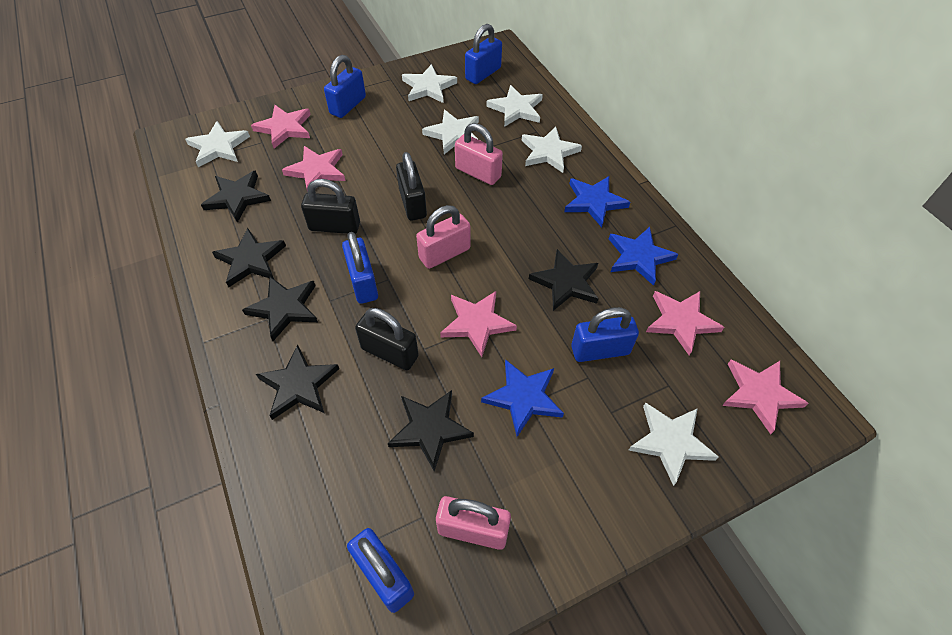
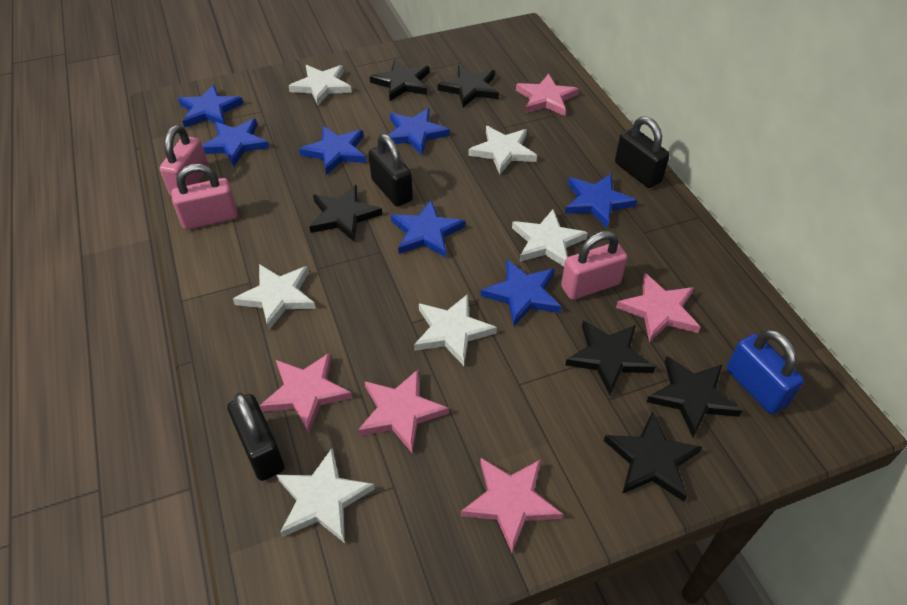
blue padlock: [324,55,366,118] [342,232,378,304] [347,528,414,613] [465,24,502,84] [571,307,639,362] = 5 -> [727,329,804,414] = 1
blue star: [481,359,564,437] [564,176,630,227] [609,227,679,286] = 3 -> [178,85,243,128] [202,119,269,166] [299,126,366,175] [385,108,450,155] [391,200,465,258] [481,260,561,326] [565,174,637,229] = 7

